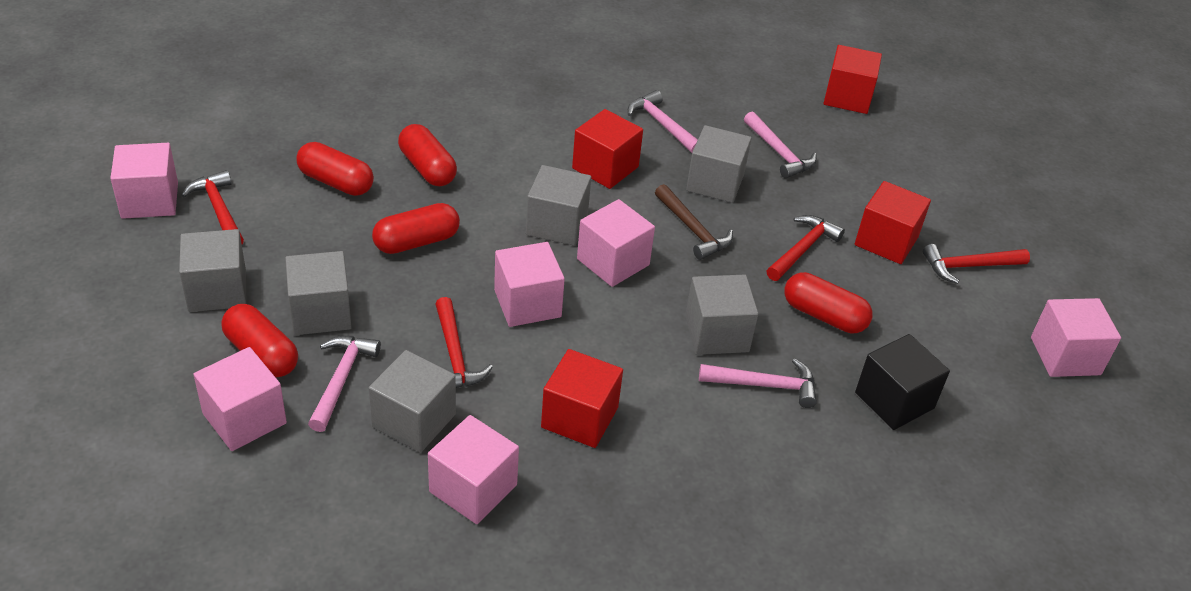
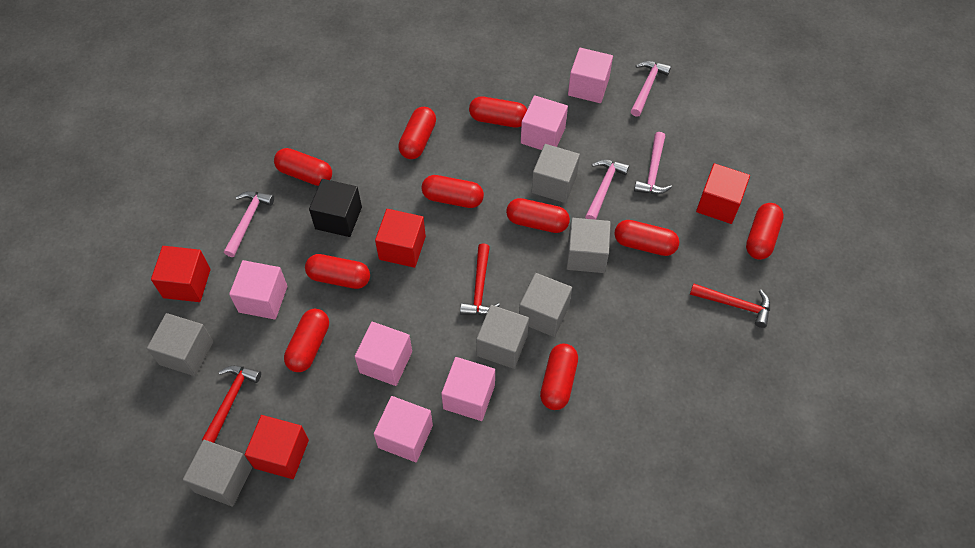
brown hammer: [655,184,733,260] = 1 -> none = 0
red capsule: [221,304,298,377] [296,142,374,196] [372,203,460,254] [398,124,457,186] [784,272,873,333] = 5 -> [274,148,332,186] [284,309,329,372] [305,254,370,289] [398,107,436,159] [421,175,484,208] [469,96,527,127] [506,198,570,233] [540,344,578,410] [614,220,679,256] [746,203,784,260] = 10
red hammer: [181,170,244,244] [436,297,493,388] [767,215,845,281] [923,244,1030,284] = 4 -> [202,365,261,443] [460,243,500,315] [690,283,770,328] = 3

